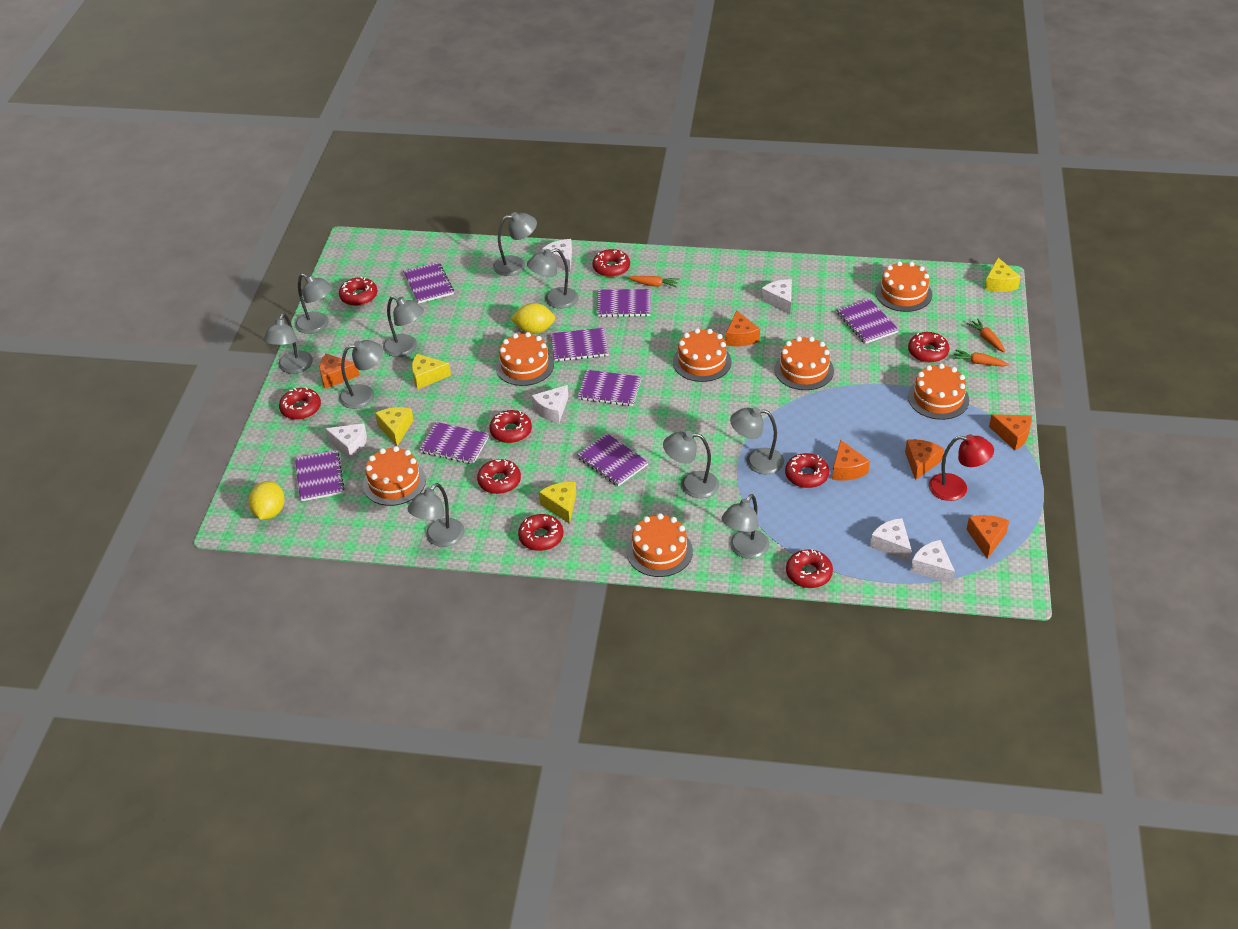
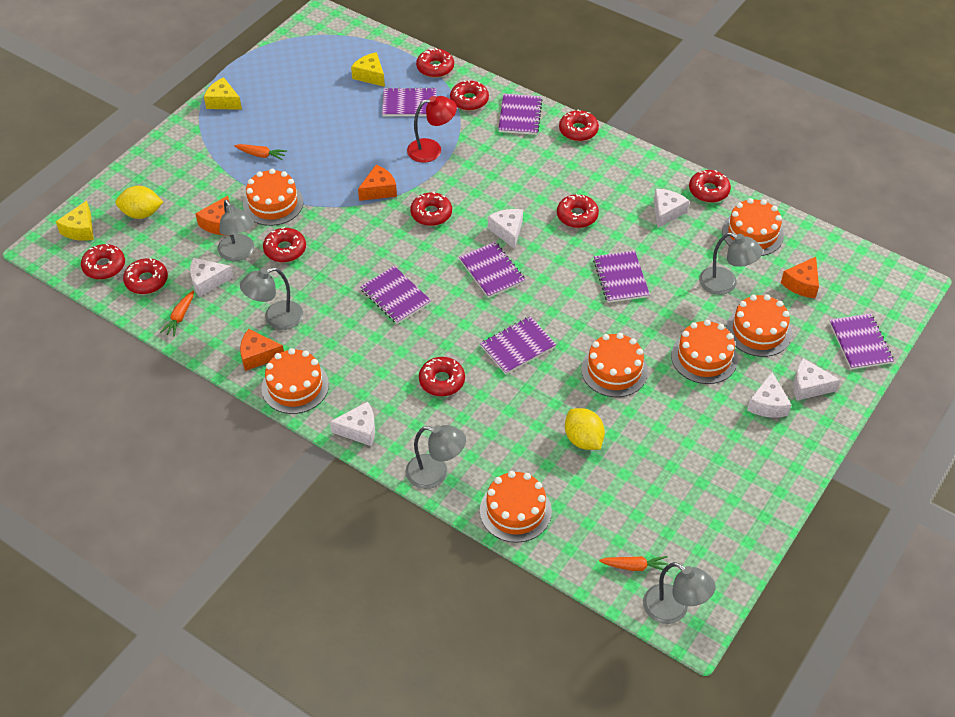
grey lamp: [263,313,313,374] [295,274,333,334] [339,340,383,409] [383,296,424,357] [408,483,464,547] [493,212,537,276] [527,248,578,309] [663,431,719,498] [721,494,769,559] [730,407,784,474] = 10 -> [217,200,254,261] [240,267,303,330] [405,425,466,489] [643,562,716,624] [699,233,763,295] = 5
orange cheese: [319,354,360,389] [726,311,760,346] [832,440,870,481] [905,439,944,480] [966,515,1009,559] [989,414,1032,450] = 6 -> [195,196,230,235] [240,329,284,371] [358,165,397,201] [781,257,819,298] = 4
purple notebook: [295,450,345,501] [403,262,454,304] [419,422,489,464] [551,328,609,361] [577,433,648,486] [578,370,641,406] [597,289,651,317] [837,299,899,344] = 8 -> [360,266,431,324] [382,87,436,116] [459,242,525,298] [480,316,556,374] [498,94,542,135] [593,251,650,303] [829,313,894,369] = 7
red donut: [279,387,321,420] [339,277,378,306] [477,459,521,494] [490,410,532,443] [518,514,563,551] [593,249,630,277] [785,453,829,488] [786,549,833,588] [908,332,949,363] = 9 -> [81,244,125,280] [123,258,168,294] [263,227,306,262] [410,192,452,226] [416,48,454,78] [419,357,465,396] [450,80,489,111] [557,194,599,228] [559,110,599,141] [689,170,731,203] = 10
yellow cheese: [375,407,414,446] [412,354,451,389] [539,482,576,524] [985,258,1021,292] = 4 -> [56,201,94,241] [204,77,242,110] [351,52,385,87] = 3

